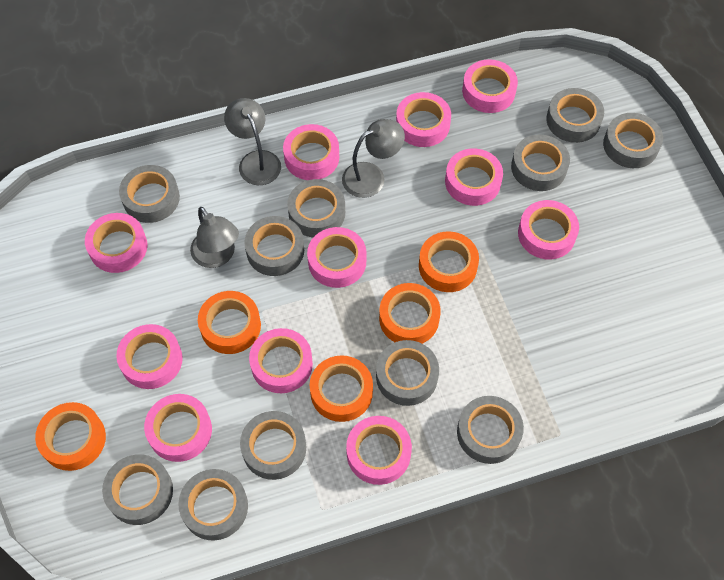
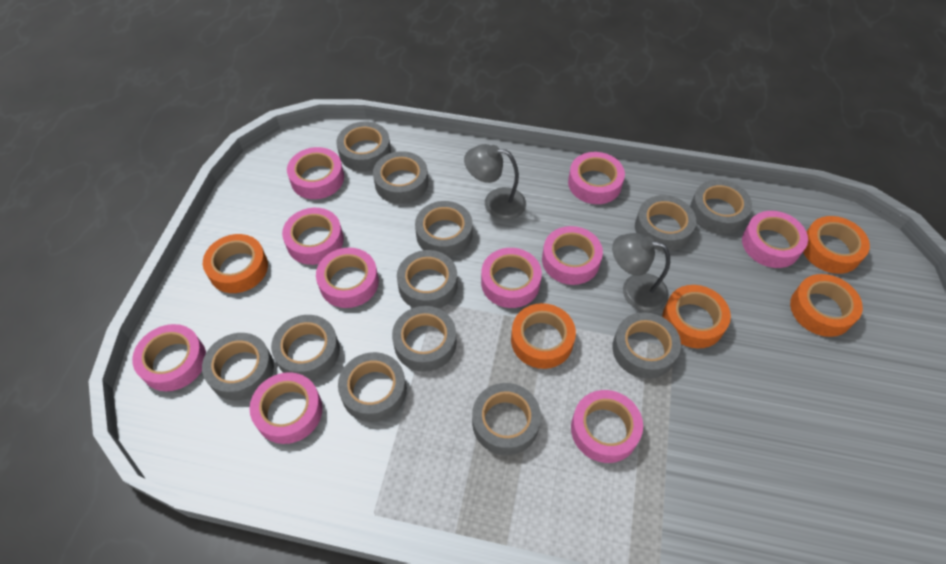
grey lamp: [190,207,239,268] [224,98,281,185] [342,119,405,198] = 3 -> [464,144,526,220] [612,233,670,312] = 2
grey tape: [102,454,173,525] [119,165,180,223] [178,469,248,540] [240,411,306,480] [244,216,304,276] [287,179,345,238] [376,340,439,406] [457,396,524,464] [511,134,570,191] [546,88,604,143] [603,113,663,168] = 11 -> [202,333,274,401] [271,315,340,380] [336,122,391,172] [338,352,407,422] [373,151,428,204] [392,306,457,372] [397,250,458,308] [415,201,472,257] [472,383,541,455] [612,312,681,379] [635,195,696,251] [690,180,752,234] = 12
pink tape: [85,213,148,273] [116,324,183,389] [144,394,212,462] [249,328,313,393] [283,124,339,180] [307,227,367,288] [346,416,412,485] [396,92,451,147] [445,148,503,206] [462,59,518,113] [518,200,579,260] = 11 -> [132,324,206,391] [249,372,323,444] [282,208,344,265] [287,147,344,199] [316,247,379,308] [481,248,542,308] [542,226,603,285] [568,152,625,204] [571,390,643,463] [742,211,808,268] = 10

